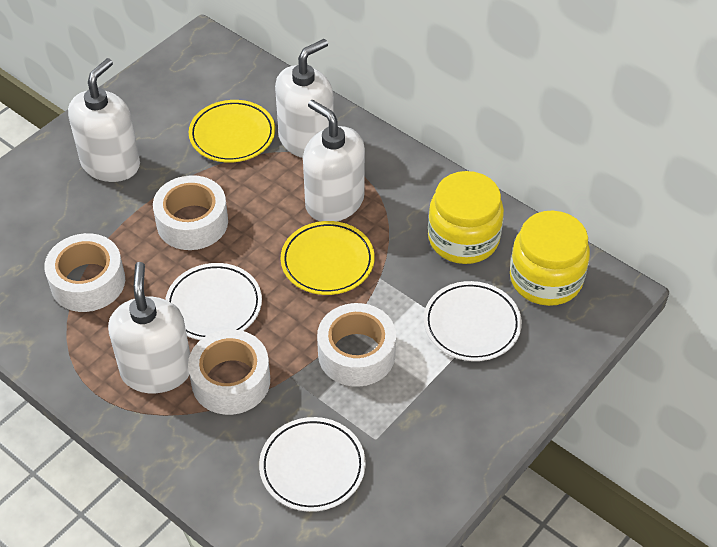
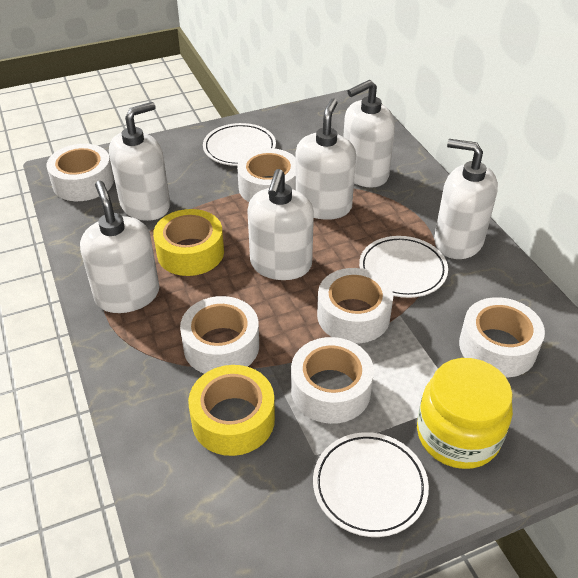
white soap dispenser: [68,58,140,182] [108,262,190,393] [275,39,334,158] [303,100,365,221] = 4 -> [80,181,160,313] [109,102,170,221] [247,169,314,280] [295,98,356,220] [343,80,395,188] [434,139,498,259] = 6
white tape: [44,233,125,312] [153,175,228,250] [188,329,270,415] [317,303,396,387] = 4 -> [47,144,114,201] [180,296,259,374] [237,148,296,202] [291,337,374,424] [317,268,393,343] [459,297,545,377] = 6
yellow jar: [428,171,504,264] [510,211,590,306] = 2 -> [417,358,513,469] = 1
yellow plate: [189,100,275,163] [281,221,375,295] = 2 -> none = 0
yellow tape: none = 0 -> [153,209,224,276] [188,365,275,456] = 2

